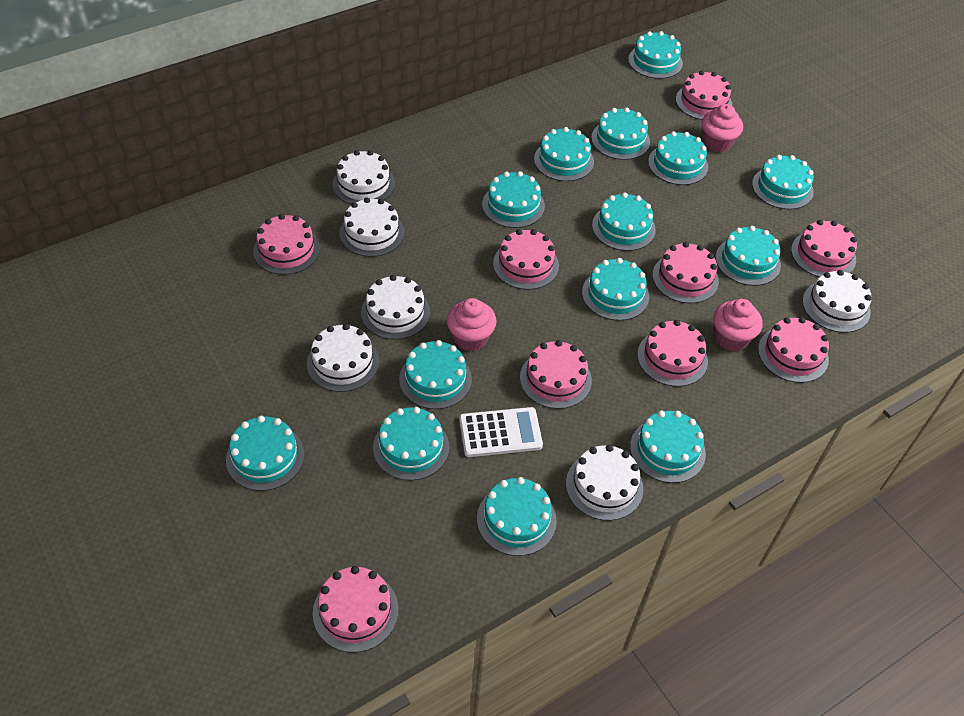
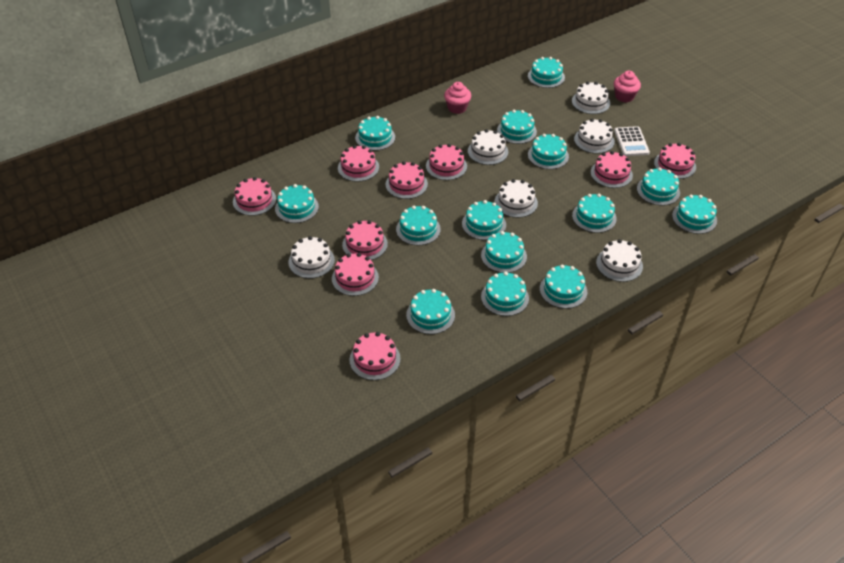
pink cupcake: [447,298,497,351] [702,104,743,153] [713,299,763,351] = 3 -> [444,82,471,114] [614,71,641,102] = 2

